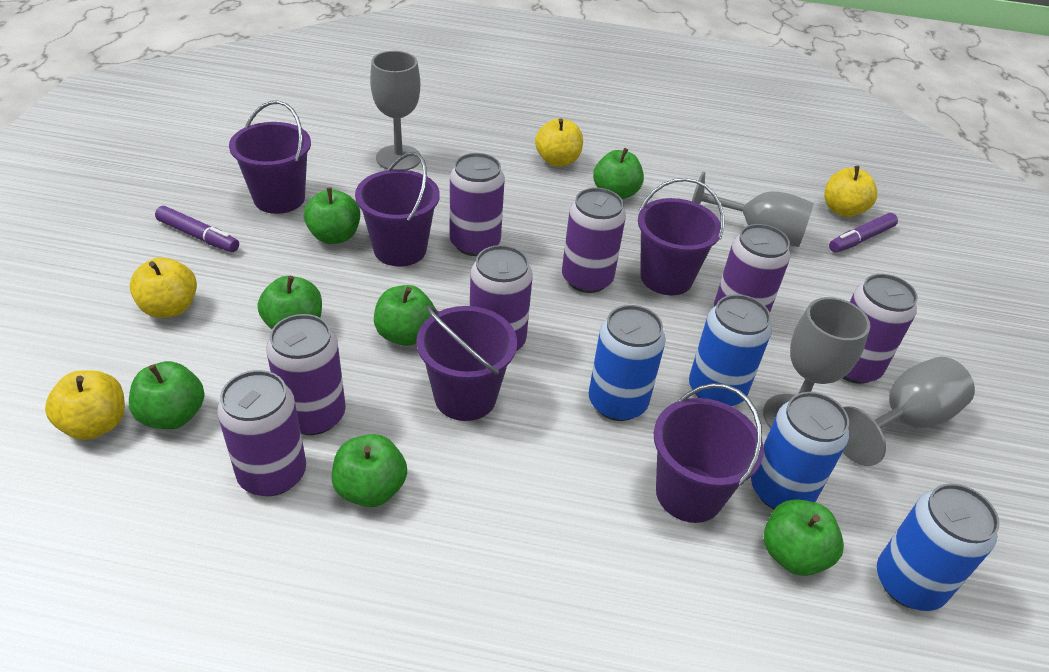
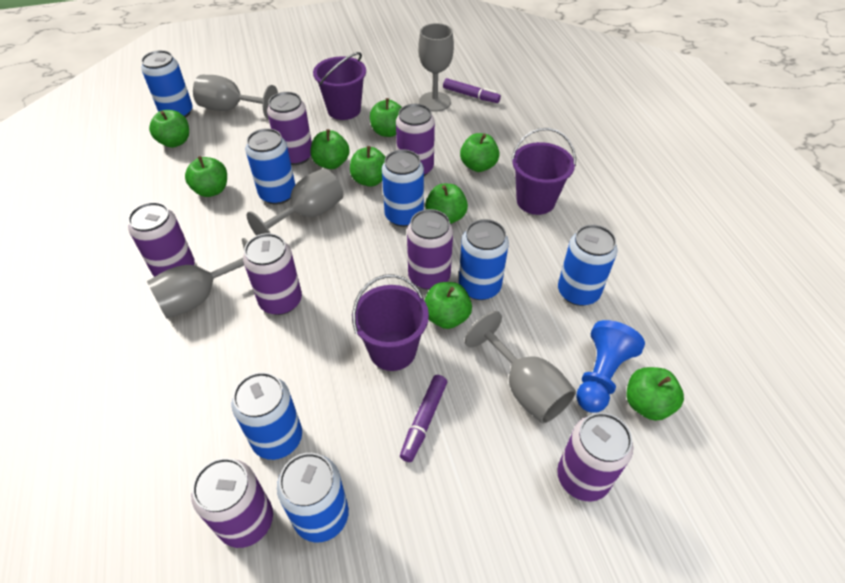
blue can: [589,305,665,421] [689,294,772,406] [751,392,849,509] [877,484,1000,611] = 4 -> [141,50,193,118] [232,372,302,460] [246,128,296,205] [277,453,349,543] [382,149,424,227] [459,219,509,300] [558,224,617,306] = 7
blue pawn: none = 0 -> [576,320,645,413] = 1
green apple: [129,361,205,429] [258,276,322,329] [304,187,360,244] [332,434,407,507] [374,285,436,346] [593,148,644,199] [763,499,844,576] = 7 -> [149,110,189,148] [185,156,227,197] [310,129,350,169] [350,146,385,187] [370,98,402,137] [424,282,472,329] [425,184,468,224] [460,133,500,172] [626,367,684,421] = 9
grey goblet: [370,51,421,170] [692,172,814,247] [763,297,870,428] [843,357,975,466] = 4 -> [147,238,248,319] [193,75,278,119] [246,168,343,236] [418,23,454,112] [465,311,576,424] = 5
purple bucket: [229,100,311,214] [355,152,440,266] [416,306,517,421] [638,178,724,295] [654,383,764,523] = 5 -> [313,52,366,120] [352,274,429,371] [511,128,576,215] = 3
yellow apple: [45,370,125,440] [129,257,197,318] [535,118,583,167] [824,166,877,217] = 4 -> none = 0

